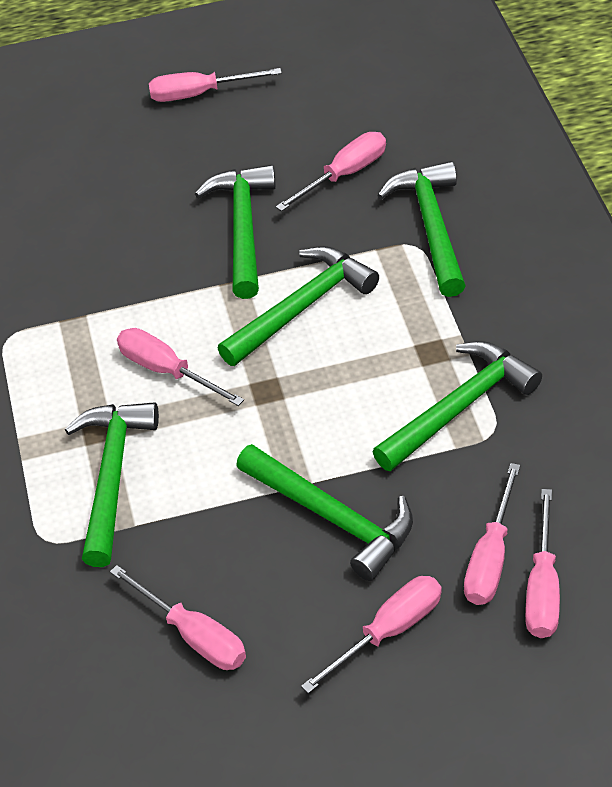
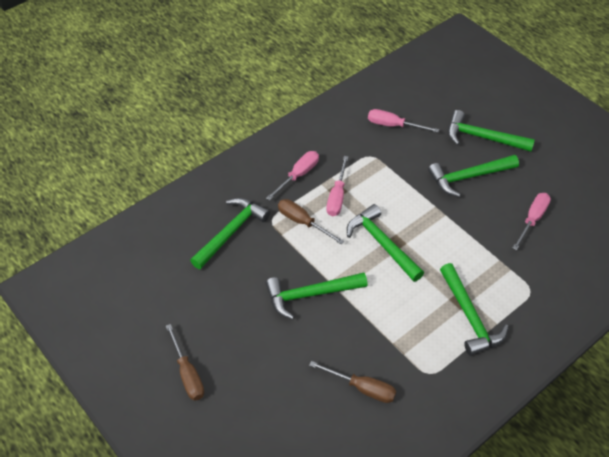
brown screwdriver: none = 0 -> [166,324,204,401] [278,199,344,244] [309,361,396,403] = 3
pink screwdriver: [110,565,246,670] [117,328,244,406] [149,68,282,102] [276,132,386,212] [301,576,442,694] [464,463,520,605] [525,489,560,638] = 7 -> [266,151,319,201] [326,156,349,216] [368,109,439,133] [513,193,551,250] = 4

